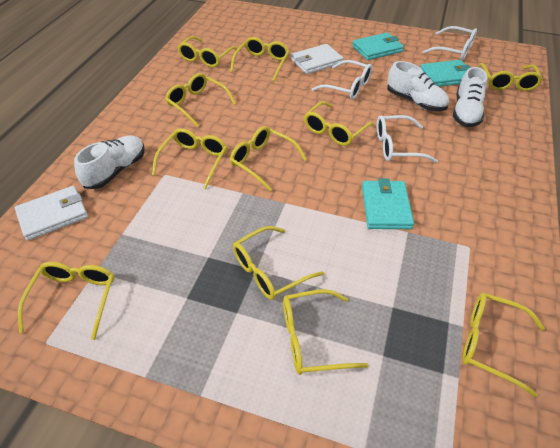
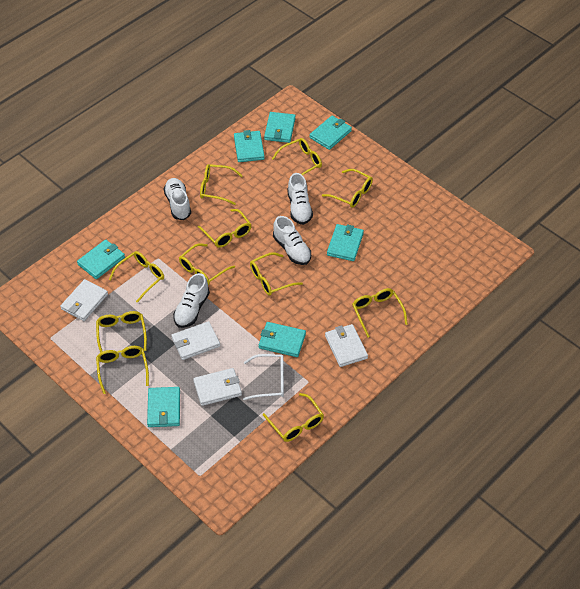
turquoise wallet: [352,33,404,60] [362,178,414,229] [420,60,471,87] = 3 -> [77,239,125,279] [147,387,180,427] [234,130,265,162] [259,322,306,357] [264,112,296,143] [310,116,352,150] [327,224,364,261] = 7
white glasses: [312,60,372,99] [377,115,438,163] [422,26,477,60] = 3 -> [243,354,284,400] = 1
white shoe: [74,135,145,189] [387,61,449,111] [453,67,487,127] = 3 -> [163,178,191,220] [173,273,210,328] [273,216,311,265] [287,173,313,225] = 4
white wallet: [15,186,88,241] [291,44,343,74] = 2 -> [60,279,108,321] [171,321,220,360] [193,368,242,406] [325,324,368,367] = 4

